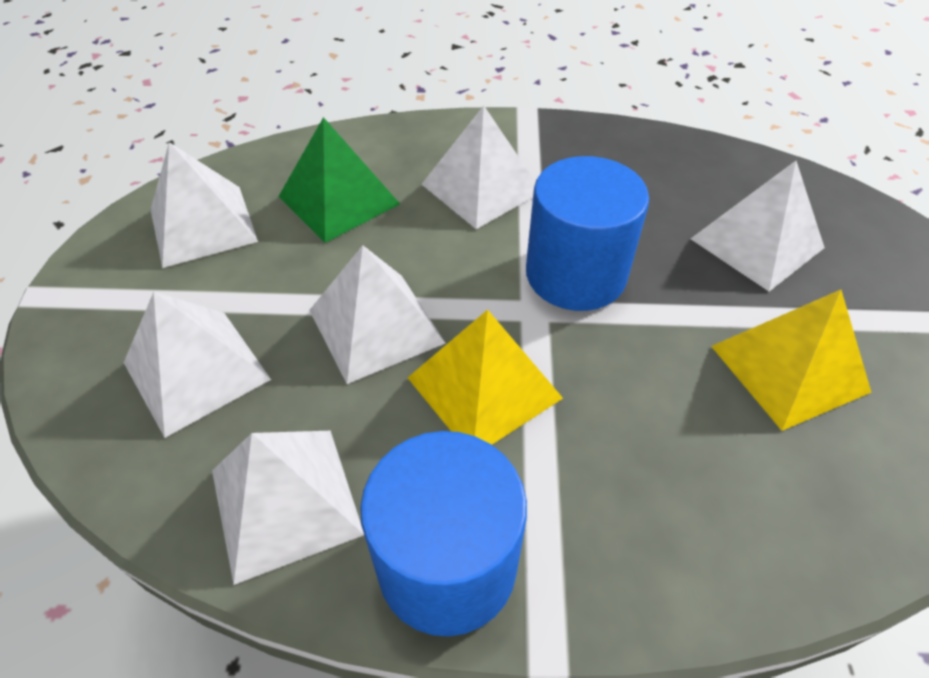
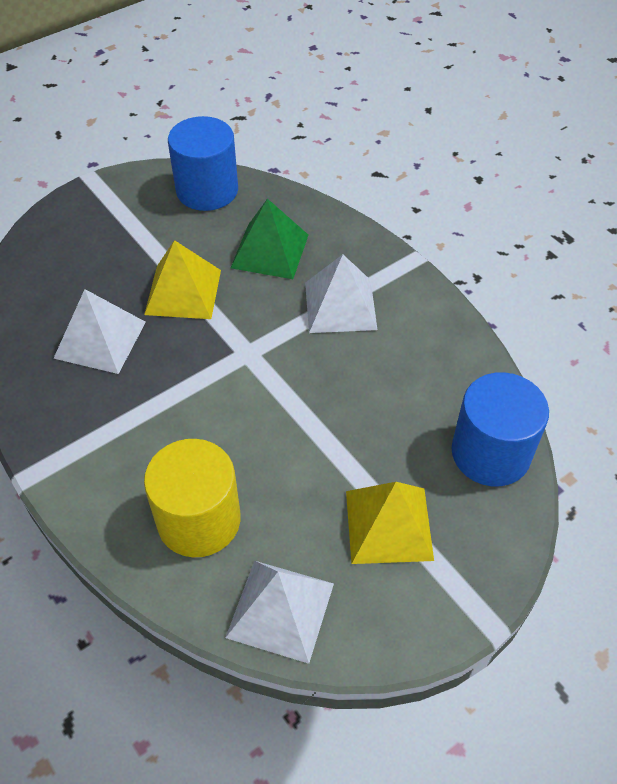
white pyramid: [124,292,271,438] [151,142,258,268] [212,431,364,585] [309,245,446,384] [421,106,536,229] [691,161,825,292] = 6 -> [53,289,146,374] [226,561,334,664] [305,254,377,333] = 3
yellow cylinder: none = 0 -> [144,439,240,557] = 1

